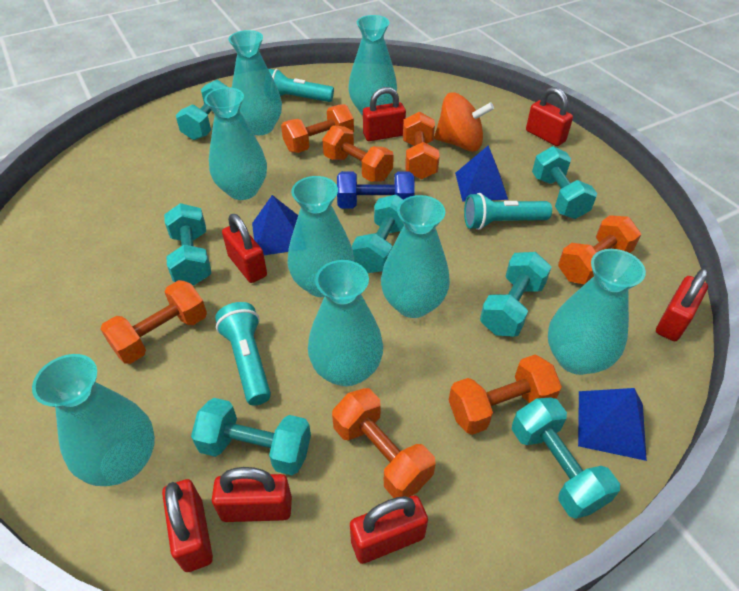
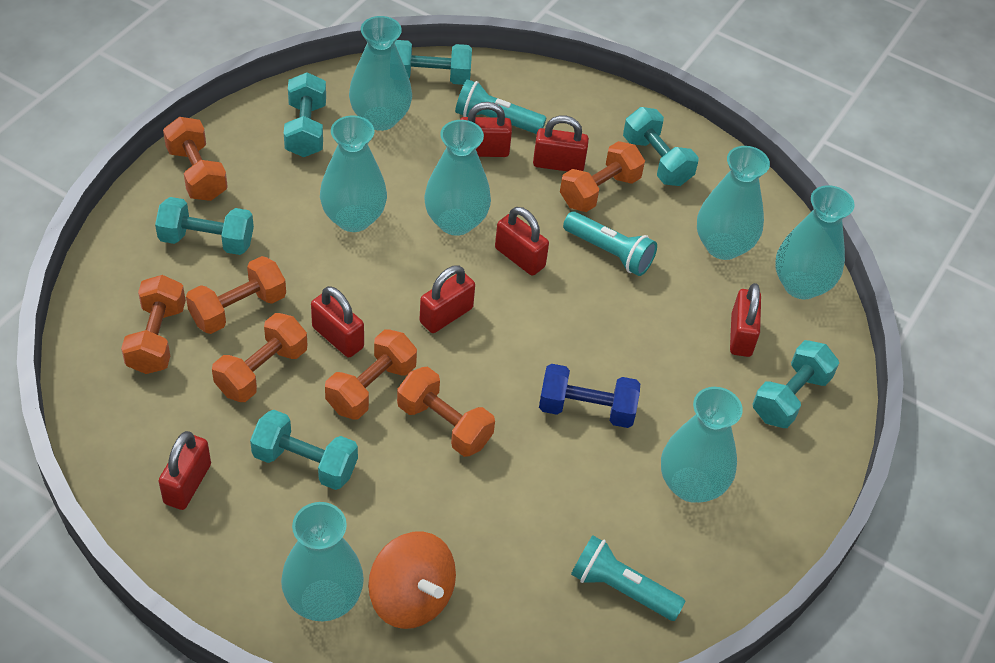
blue pyramid: [252,195,298,255] [455,145,508,202] [578,388,647,461] = 3 -> none = 0
turquoise dumbbell: [164,203,211,285] [176,80,228,140] [191,398,311,475] [352,195,404,273] [480,252,551,337] [512,397,620,519] [532,146,597,219] = 7 -> [155,197,254,255] [250,410,358,490] [284,72,326,157] [395,40,472,85] [623,107,699,186] [752,340,839,428] = 6
turquoise vase: [32,354,155,486] [204,87,267,200] [229,30,282,135] [287,176,354,297] [308,260,383,386] [348,15,397,115] [381,195,450,318] [548,249,646,375] = 8 -> [281,502,364,621] [320,116,387,232] [349,16,412,131] [424,120,491,236] [661,387,743,503] [697,146,770,260] [775,185,855,299] = 7

